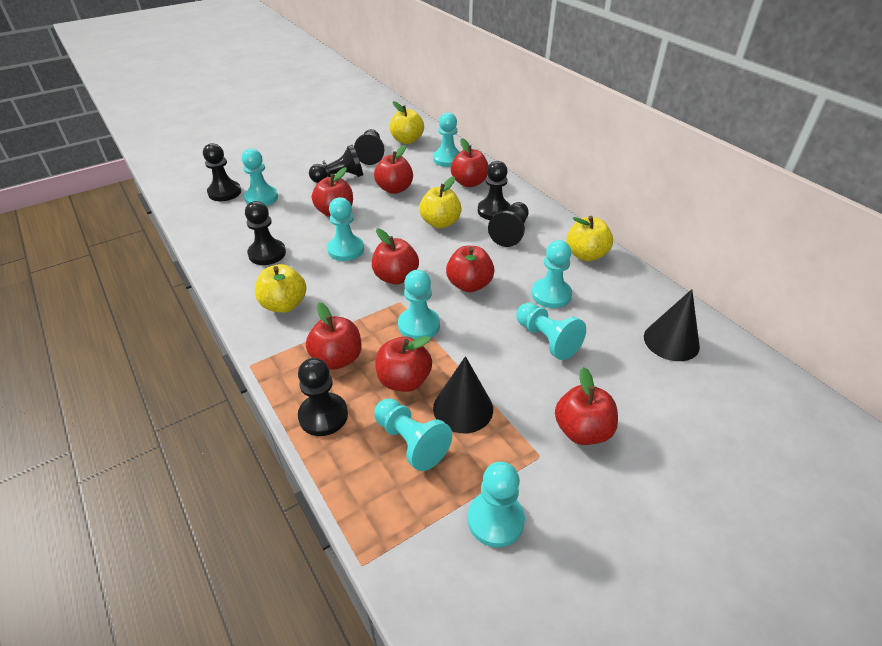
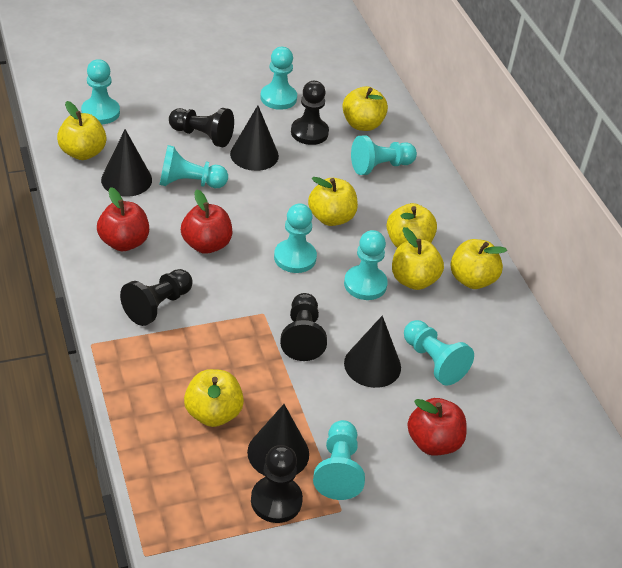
black cone: [433,356,493,433] [644,289,700,361] = 2 -> [101,129,152,197] [230,105,279,171] [247,404,309,476] [344,316,401,388] = 4
black pawn: [203,143,241,201] [245,201,286,265] [298,358,348,436] [309,145,363,183] [354,129,384,165] [478,161,511,220] [488,202,529,247] = 7 -> [120,269,193,326] [169,108,234,147] [251,445,303,523] [280,293,327,361] [291,81,329,145] = 5
red apple: [306,302,361,370] [312,167,353,217] [372,228,419,285] [374,145,413,194] [376,336,432,392] [446,246,495,292] [451,138,489,187] [555,367,618,445] = 8 -> [97,187,149,251] [181,189,232,254] [407,398,467,456] = 3
yellow apple: [255,264,307,313] [390,101,424,144] [419,177,462,229] [567,216,613,261] = 4 -> [57,101,106,160] [184,369,244,427] [308,177,358,226] [342,86,388,131] [387,203,437,248] [392,227,444,290] [450,239,507,289] = 7

